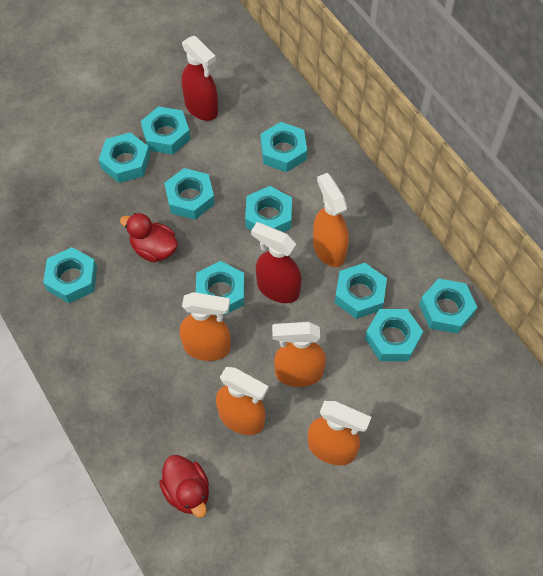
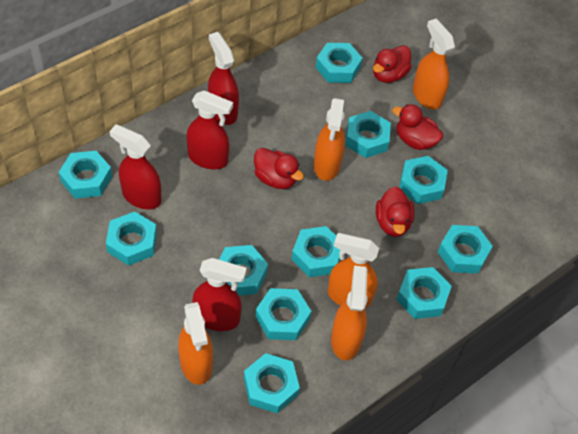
red duck: [120,213,178,263] [159,455,209,518] = 2 -> [254,148,304,189] [373,45,412,83] [376,186,414,237] [392,104,443,150] = 4
red spray bottle: [181,36,218,121] [251,222,301,303] = 2 -> [109,124,161,209] [186,90,233,169] [192,258,247,331] [208,32,239,125] = 4
turquoise nut: [43,247,97,303] [99,132,150,183] [141,106,191,155] [164,168,215,220] [196,261,245,316] [245,186,292,232] [261,122,307,172] [335,263,387,319] [365,309,423,361] [419,278,477,334] = 10 -> [59,151,112,199] [106,212,157,266] [219,245,268,295] [244,353,300,413] [255,288,312,340] [291,226,340,277] [315,43,363,83] [346,111,391,158] [396,267,452,319] [399,156,448,204] [438,225,493,274] = 11

